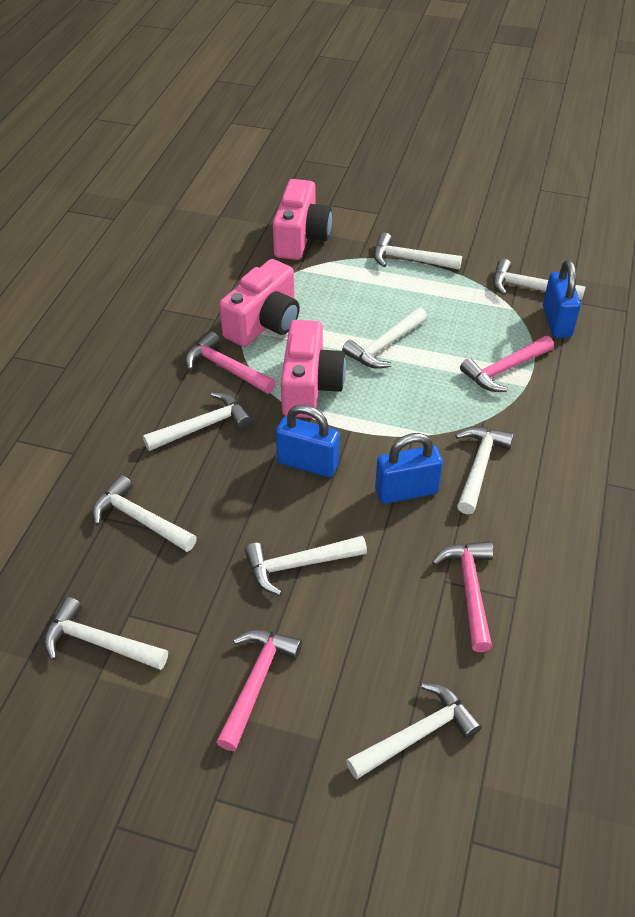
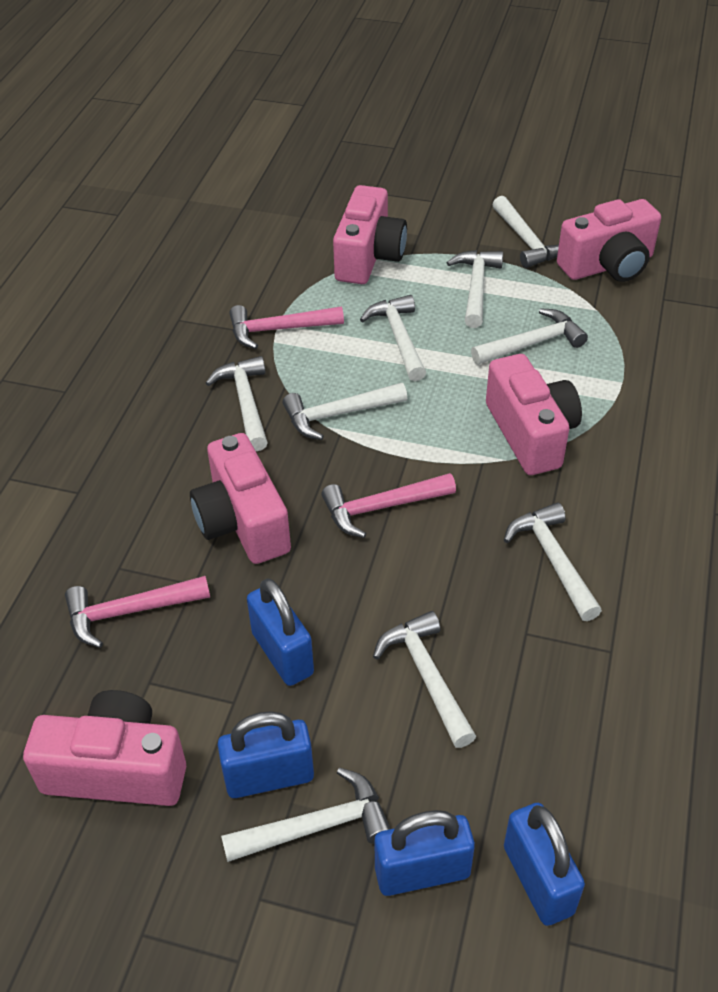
blue padlock: [276,404,340,477] [375,433,443,504] [543,260,581,338] = 3 -> [218,711,314,798] [247,578,314,686] [375,810,475,896] [504,803,585,926] = 4
pink camera: [219,259,300,347] [273,179,332,260] [281,320,346,418] = 3 -> [23,690,186,806] [190,433,291,564] [333,185,407,284] [486,354,582,475] [557,199,661,282] = 5
pink hammer: [185,331,276,394] [216,630,302,751] [432,541,493,652] [460,336,554,392] = 4 -> [65,576,210,648] [229,305,344,349] [321,473,456,538] = 3

